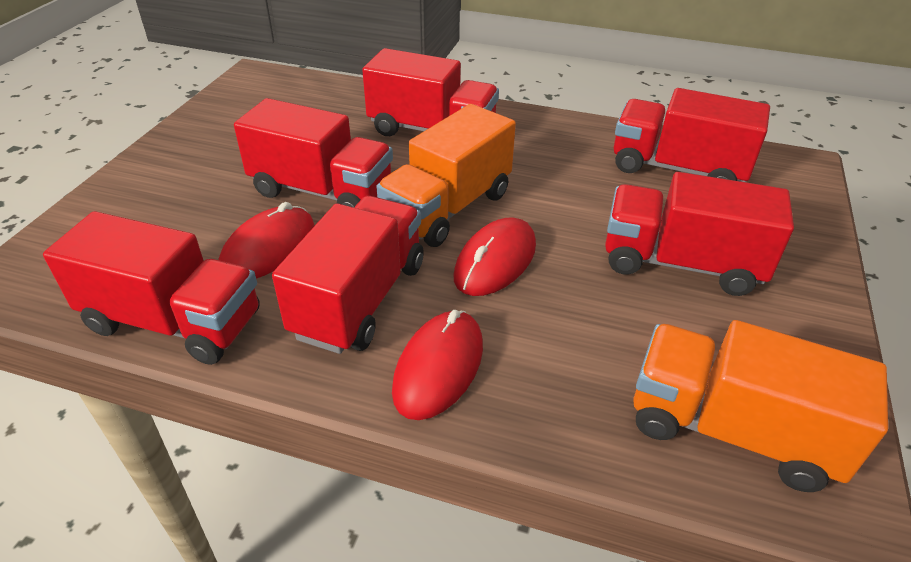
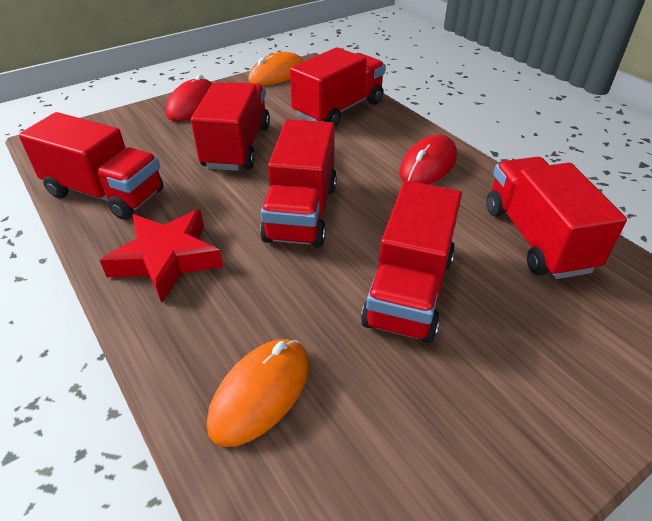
orange mouse: none = 0 -> [207,339,309,447] [248,52,304,85] = 2
orange truck: [376,104,516,247] [633,320,888,492] = 2 -> none = 0
red mouse: [218,202,315,279] [392,310,483,420] [453,218,536,296] = 3 -> [166,74,213,121] [399,135,457,185] = 2
red star: none = 0 -> [100,209,223,303] = 1

